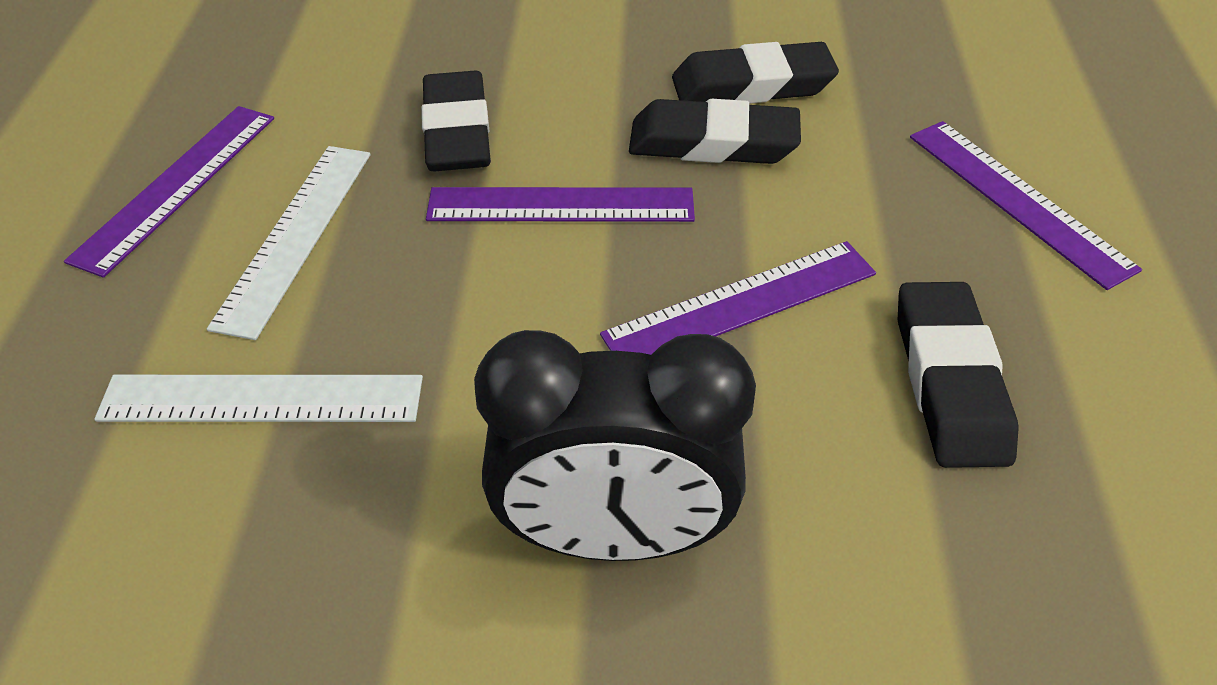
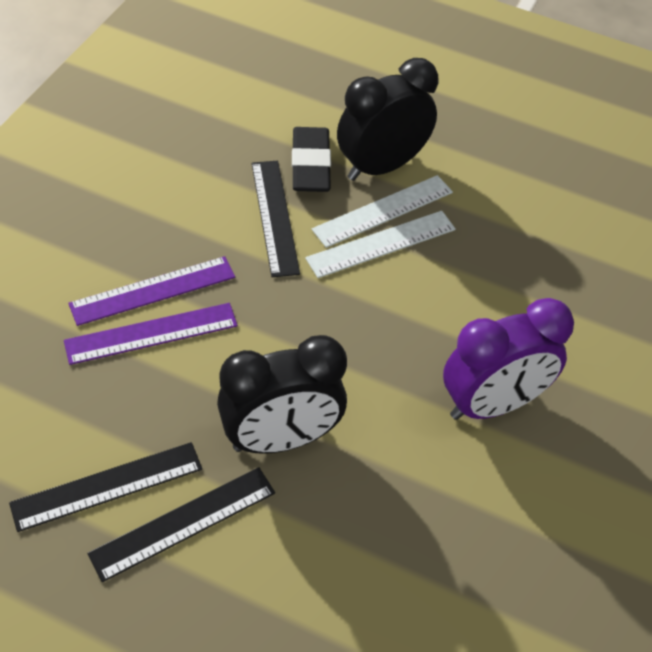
black clock: [474,330,756,561] = 1 -> [217,335,347,454] [337,58,438,181] = 2
black eraser: [421,71,491,171] [629,99,801,164] [672,42,839,104] [898,282,1018,468] = 4 -> [292,127,331,192] = 1
black ruler: none = 0 -> [9,442,202,532] [87,467,275,582] [252,161,300,277] = 3
purple clock: none = 0 -> [443,298,574,420] = 1
purple ruler: [64,106,274,278] [426,187,695,222] [600,241,876,355] [910,121,1142,290] = 4 -> [64,303,238,365] [68,256,235,326] = 2

